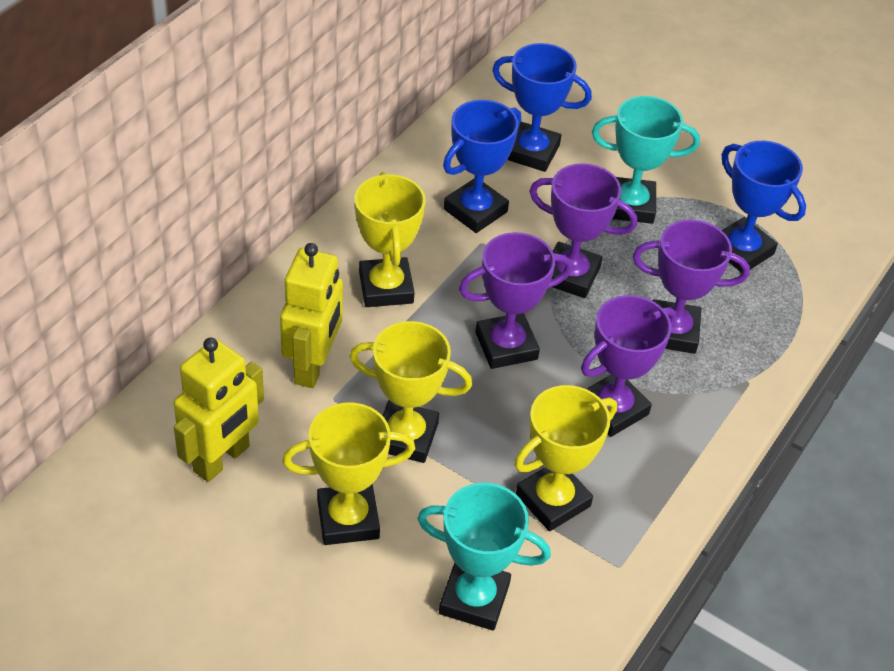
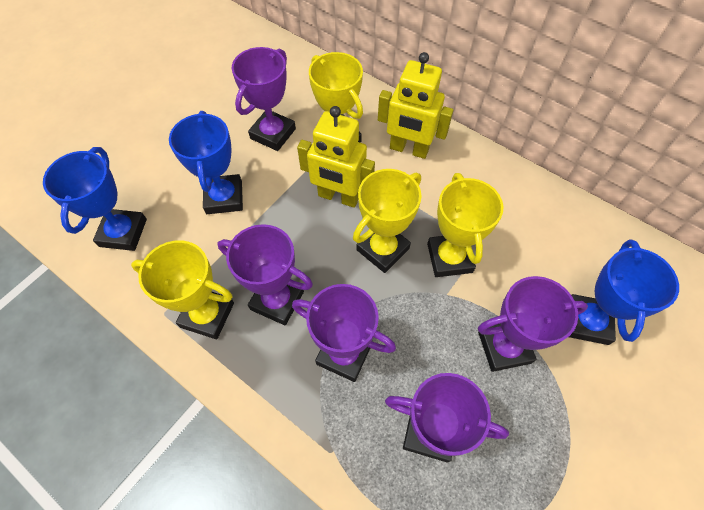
purple trophy: [459,232,572,369] [529,163,637,298] [581,295,676,437] [632,219,750,354] = 4 -> [217,224,313,325] [232,47,296,151] [292,284,396,382] [385,373,509,463] [478,276,588,372] = 5
turquoise trophy: [417,483,551,631] [592,96,700,224] = 2 -> none = 0

